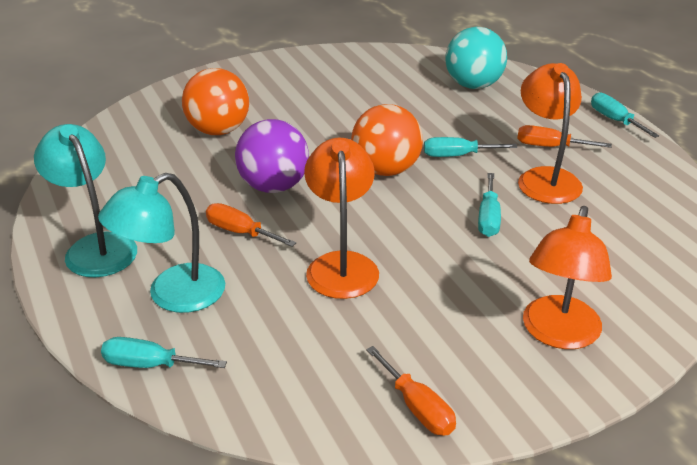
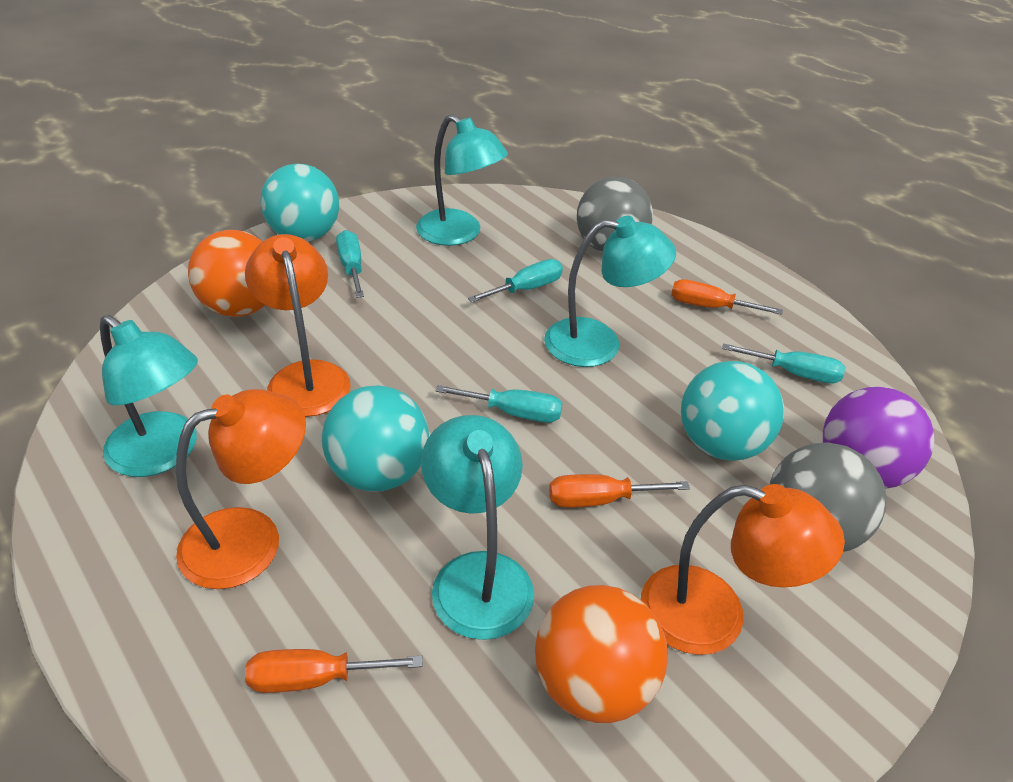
grey ball: none = 0 -> [577,177,653,253] [770,442,887,552] = 2
turquoise ball: [445,27,507,89] = 1 -> [260,164,339,242] [322,385,429,491] [681,361,784,461] = 3
turquoise lamp: [34,124,137,277] [98,172,225,313] = 2 -> [100,315,198,477] [416,114,508,246] [421,415,534,640] [544,216,676,367] = 4

